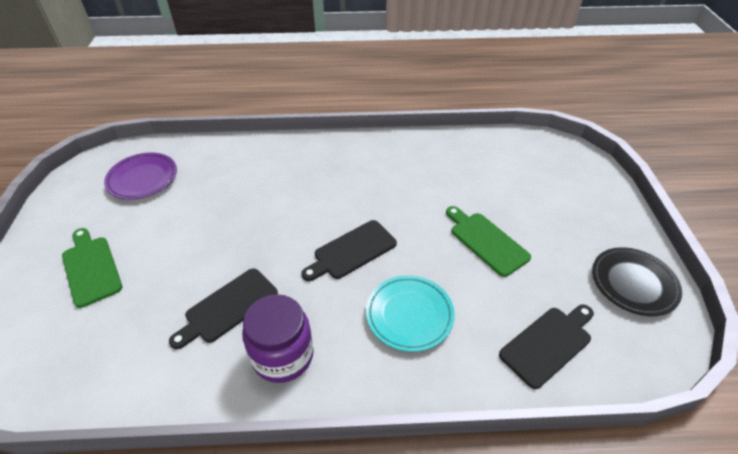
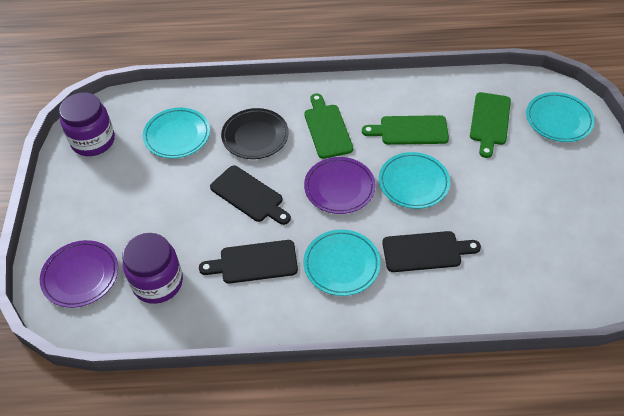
green cutting board: [62,228,122,308] [446,206,531,277] = 2 -> [304,93,353,159] [362,115,449,145] [470,92,511,158] = 3
purple jar: [242,294,314,383] = 1 -> [59,92,115,156] [122,233,183,304] = 2
purple plate: [104,153,177,199] = 1 -> [40,240,118,308] [304,157,375,214] = 2
turquoise plate: [366,275,455,352] = 1 -> [143,108,210,158] [303,229,381,296] [379,152,450,209] [526,92,595,142] = 4

